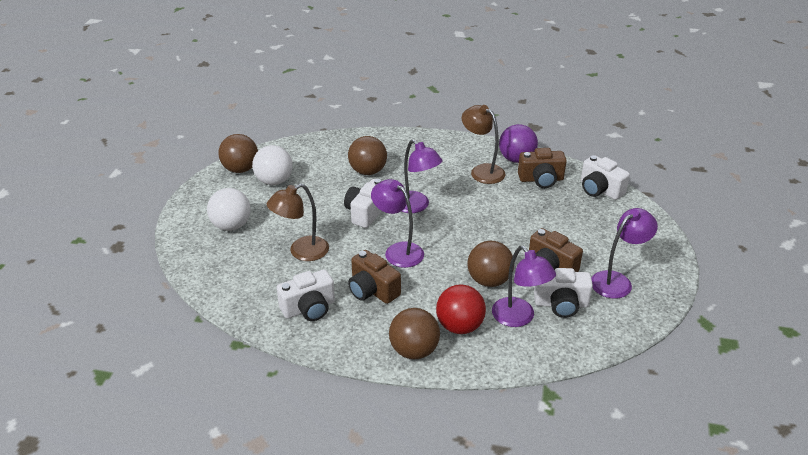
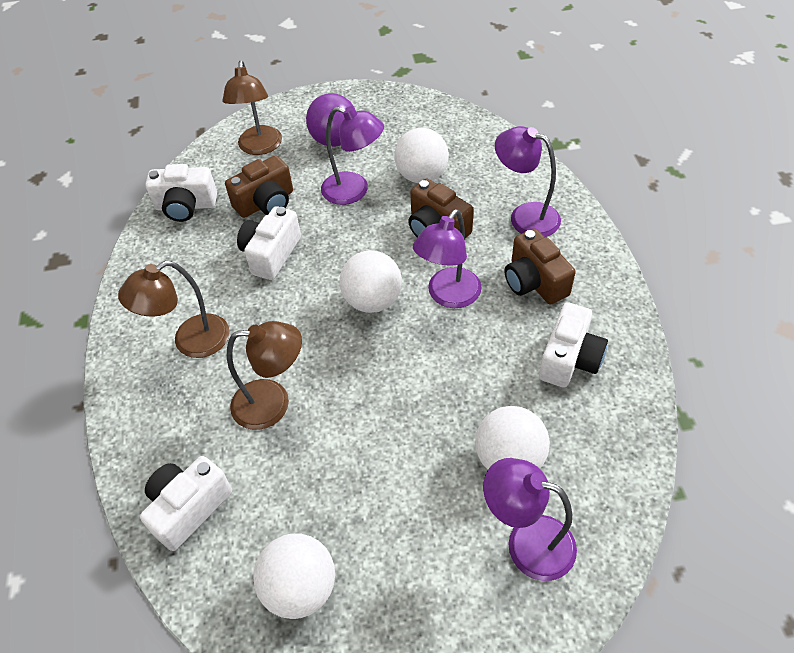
brown ball: [218,134,258,173] [348,136,387,175] [389,308,440,359] [467,241,514,287] = 4 -> none = 0
brown lamp: [267,184,329,261] [462,105,505,184] = 2 -> [118,261,230,358] [222,60,282,155] [227,321,302,430] = 3
red ball: [436,284,486,334] = 1 -> none = 0
white ball: [207,188,251,231] [252,145,293,185] = 2 -> [253,533,335,619] [340,250,402,313] [394,128,449,183] [476,406,550,470] = 4

